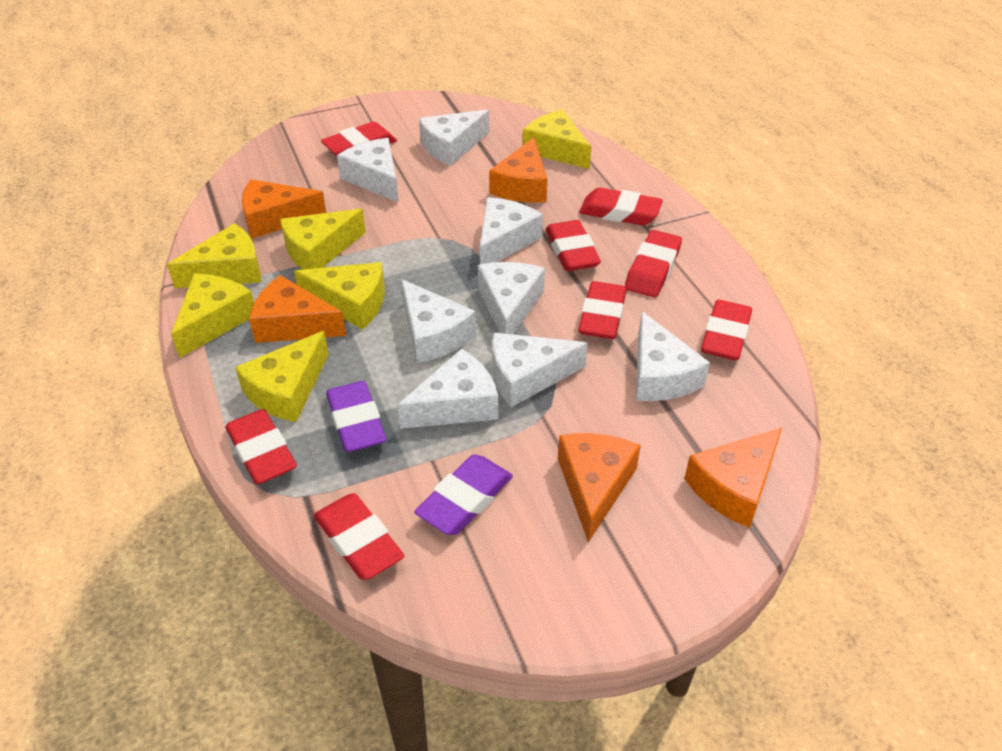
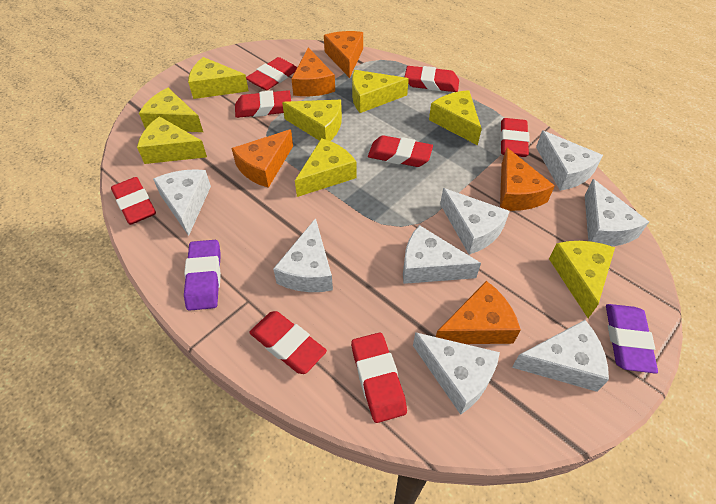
yellow cheese: [167,223,261,288] [171,274,254,358] [235,331,329,422] [280,209,366,270] [294,262,385,329] [523,110,591,169] = 6 -> [137,116,207,164] [139,88,203,132] [188,57,249,99] [282,100,342,141] [295,138,357,197] [352,70,409,113] [429,90,482,145] [549,241,615,318] = 8

